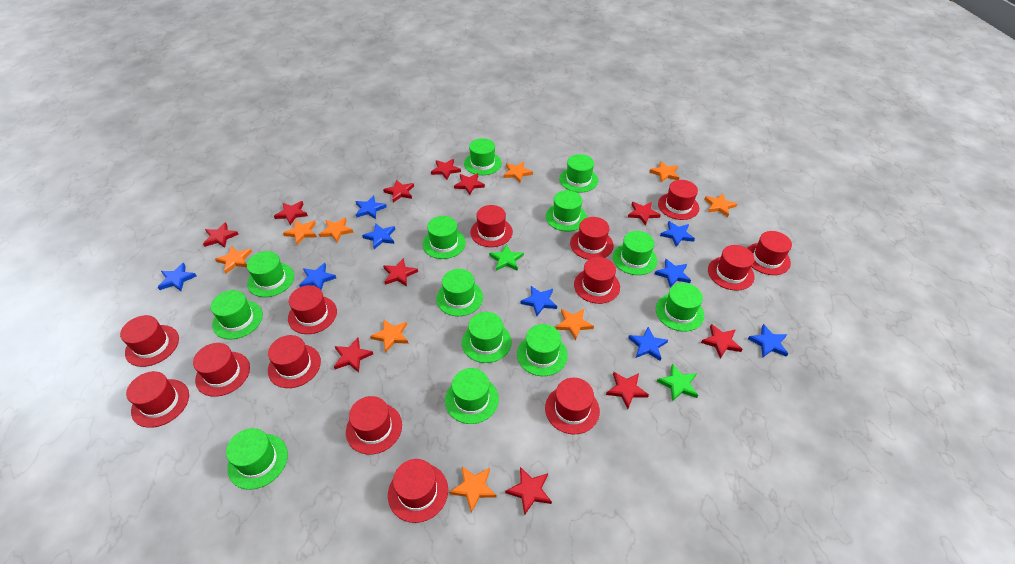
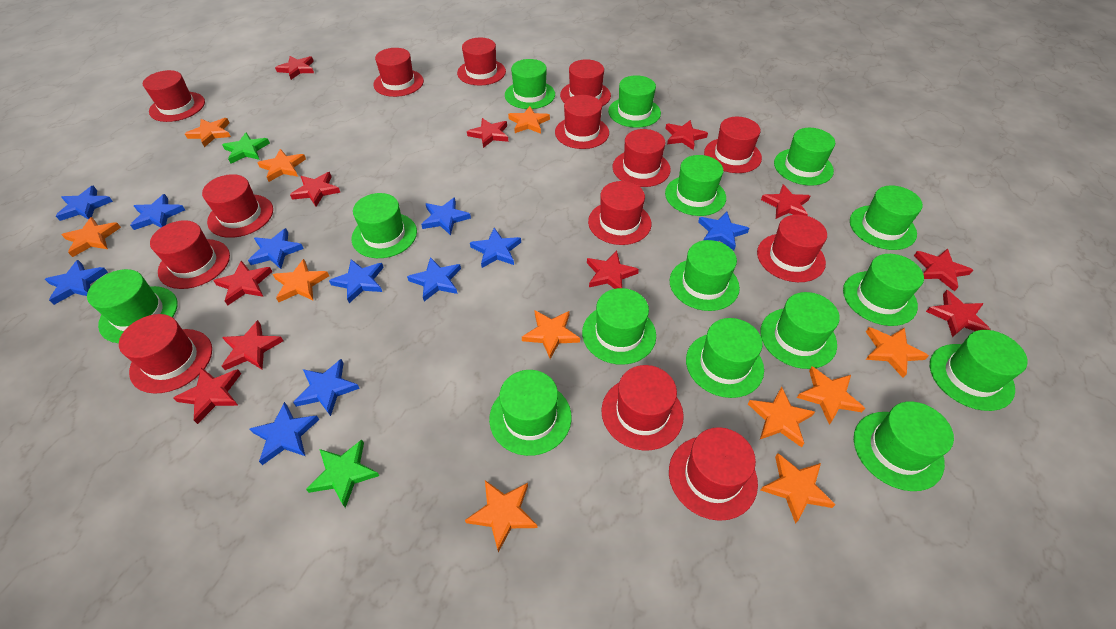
blue star: [158,263,196,291] [299,263,336,290] [355,195,387,219] [362,223,395,249] [520,286,557,316] [628,327,668,361] [655,259,691,287] [660,221,695,247] [748,324,788,357] = 9 -> [45,260,108,305] [56,186,113,221] [130,194,185,230] [248,228,304,269] [250,402,319,465] [293,359,360,416] [329,259,384,303] [407,257,461,301] [421,197,471,235] [470,228,521,268] [698,212,749,250] = 11
green hat: [211,290,263,339] [226,428,288,490] [247,251,294,297] [423,216,466,259] [436,269,483,316] [445,368,499,424] [462,312,512,363] [464,138,502,175] [517,324,568,376] [546,190,587,231] [559,154,598,192] [613,231,657,275] [656,283,704,332] = 13 -> [87,269,178,343] [351,193,417,258] [489,370,572,456] [505,59,555,109] [582,288,656,365] [608,75,661,128] [665,155,726,216] [670,240,740,311] [686,318,764,398] [760,292,840,369] [774,128,835,186] [843,254,924,326] [850,186,923,250] [854,401,954,491] [930,330,1028,411] = 15
orange star: [215,246,252,273] [283,220,317,245] [319,217,354,243] [370,320,409,352] [449,466,497,513] [503,162,533,183] [556,309,594,340] [649,161,679,182] [704,193,737,217] = 9 -> [62,217,121,257] [185,118,231,147] [257,149,306,182] [273,259,329,302] [465,480,538,552] [508,106,550,134] [522,311,580,359] [748,387,815,447] [761,453,836,524] [797,367,865,425] [866,327,929,378] = 11

